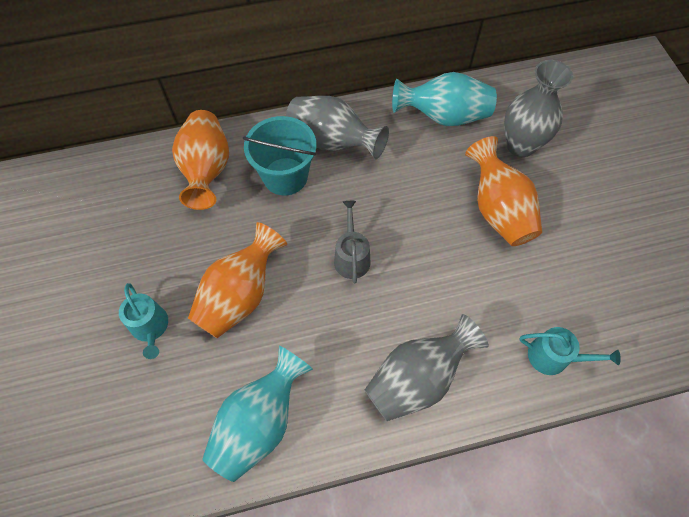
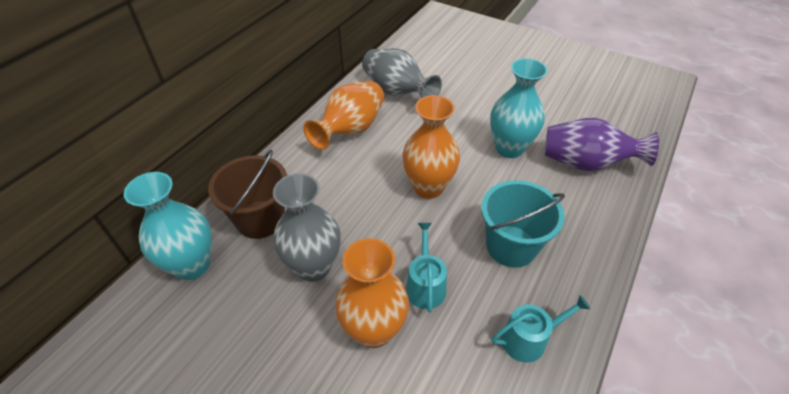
brown bucket: none = 0 -> [208,150,287,239] = 1
grey vase: [286,96,389,159] [365,314,489,421] [504,60,573,157] = 3 -> [273,173,341,282] [362,48,442,98] = 2
grey watering can: [334,201,370,284] = 1 -> none = 0
purple vase: none = 0 -> [545,118,659,171] = 1

